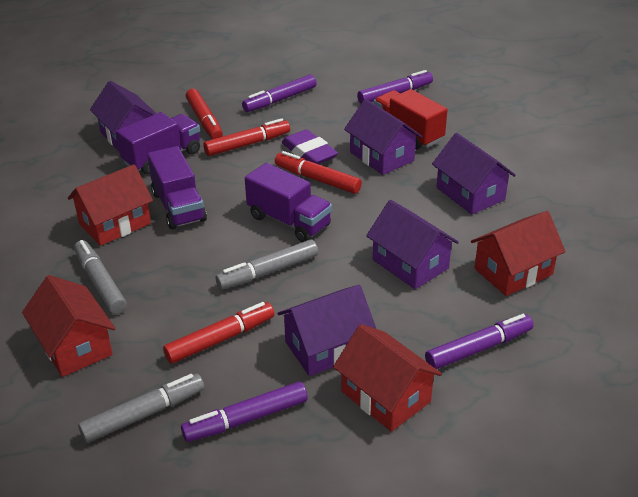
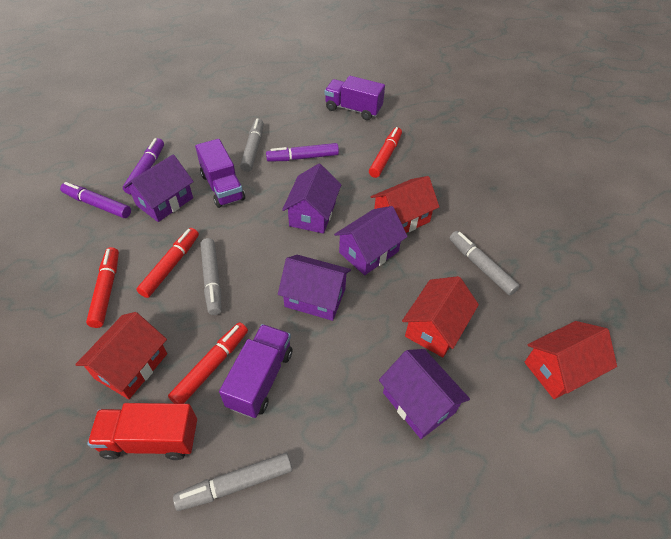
grey marker: [74,240,127,314] [78,374,204,443] [216,240,318,289] = 3 -> [173,453,292,511] [200,238,221,315] [240,119,264,172] [449,231,520,296] = 4
purple eraser: [282,129,338,164] = 1 -> none = 0
purple marker: [181,382,308,442] [242,74,317,112] [357,70,433,104] [425,314,533,369] = 4 -> [60,182,131,218] [123,138,164,195] [266,143,339,162] = 3

